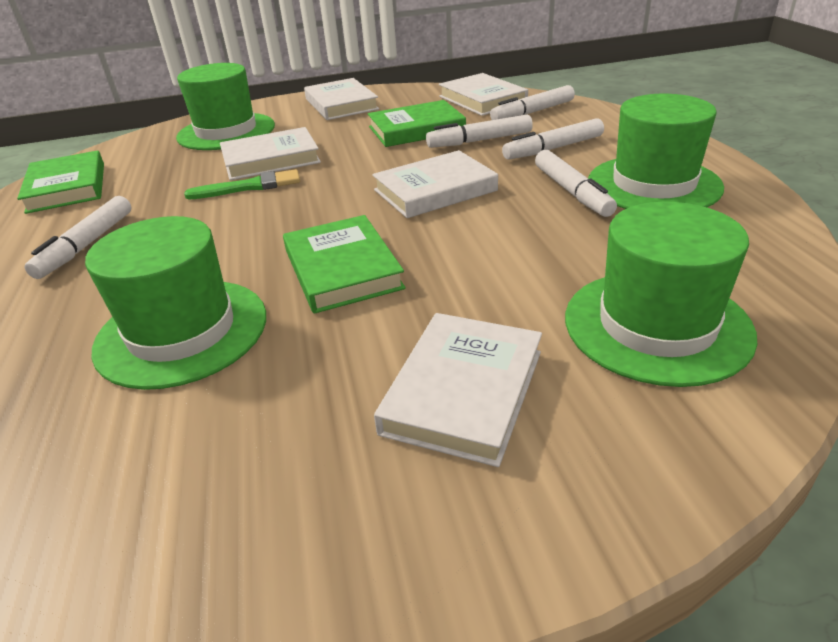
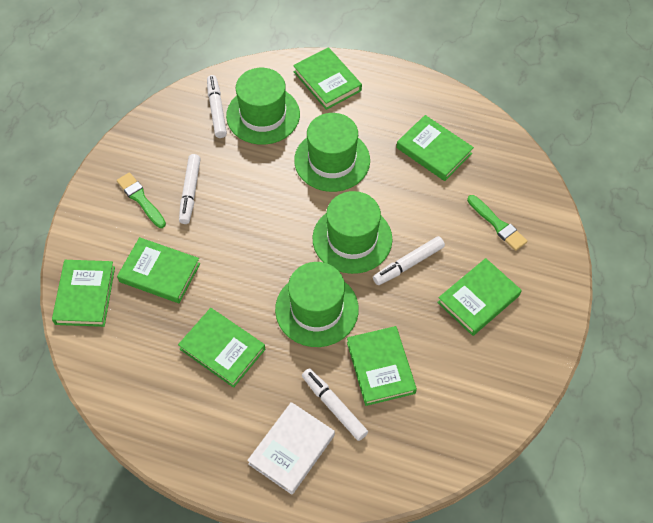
green book: [17,150,104,214] [283,215,405,314] [368,100,466,147] = 3 -> [52,260,115,327] [117,237,200,303] [178,308,265,388] [293,47,362,110] [347,326,417,406] [396,115,474,181] [437,258,522,336] = 7
green brush: [184,169,300,200] = 1 -> [117,172,166,228] [467,195,527,251] = 2
white book: [220,127,321,181] [304,78,379,120] [372,150,498,218] [374,313,542,467] [439,73,528,116] = 5 -> [247,402,335,495] = 1
white marker: [24,196,131,279] [426,115,533,148] [490,85,575,120] [502,118,604,160] [535,150,617,217] = 5 -> [179,154,201,224] [207,75,227,138] [302,368,368,441] [373,236,445,285] = 4

